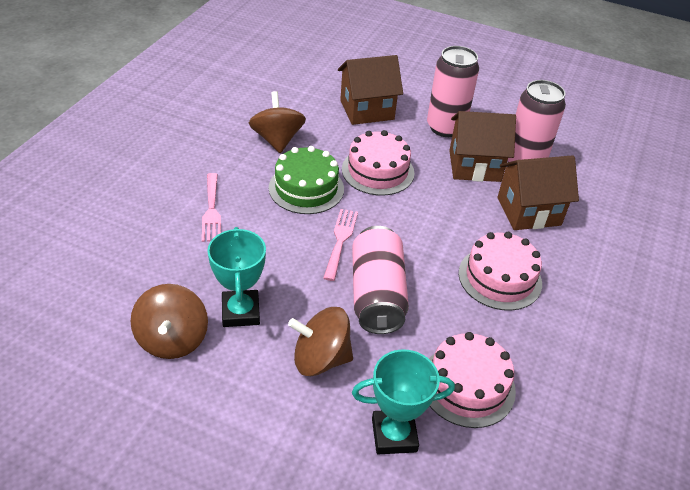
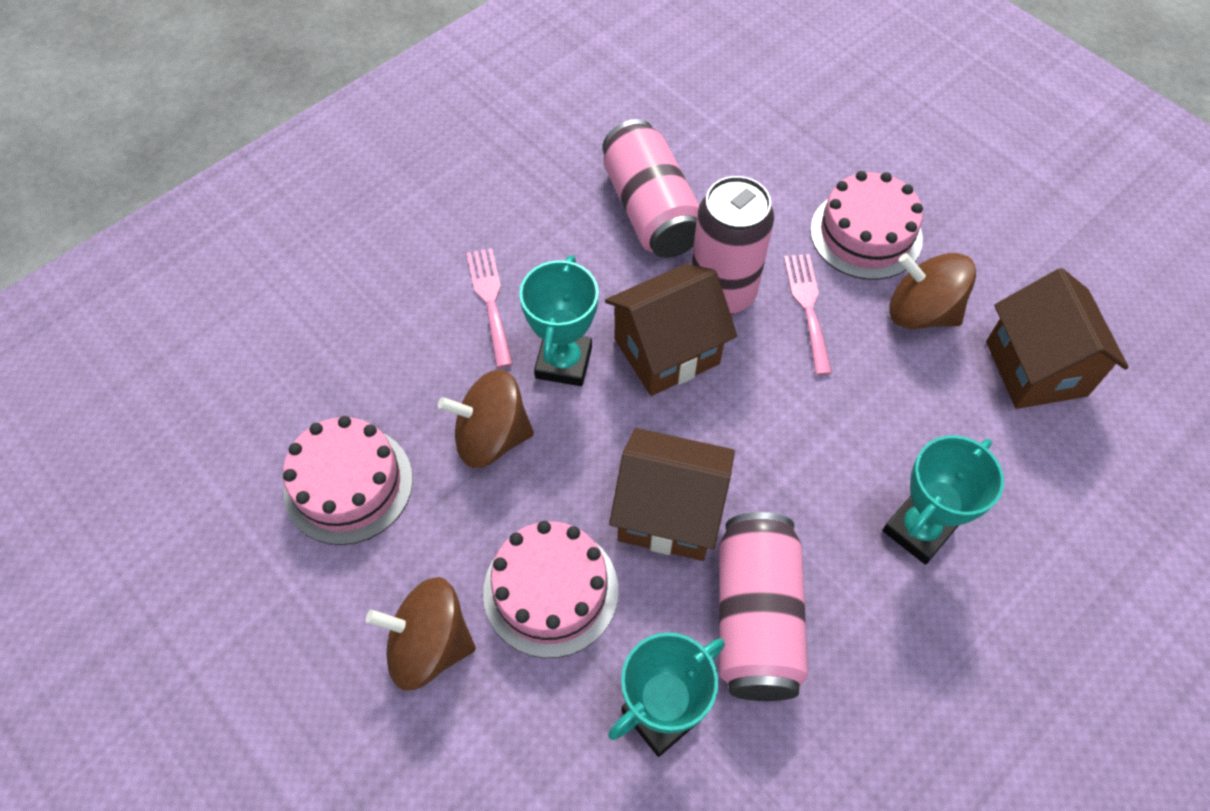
green cake: [269,146,344,214] = 1 -> none = 0
turquoise trophy: [207,227,266,327] [352,349,455,454] = 2 -> [519,255,599,386] [608,632,725,757] [882,435,1004,565] = 3

